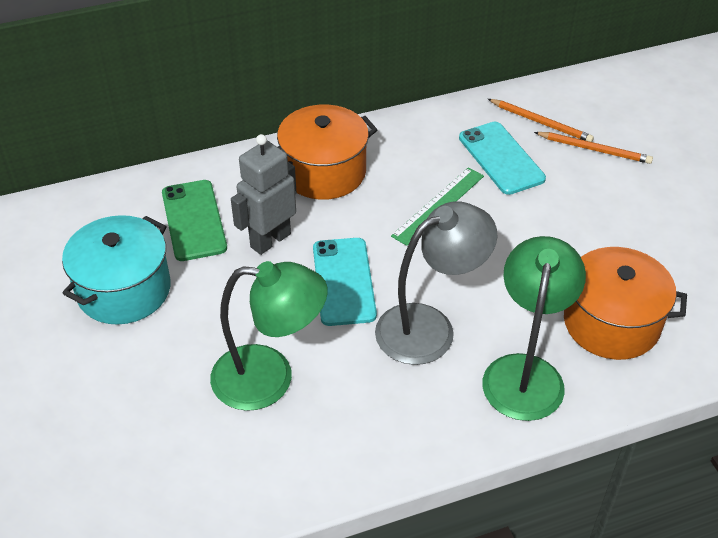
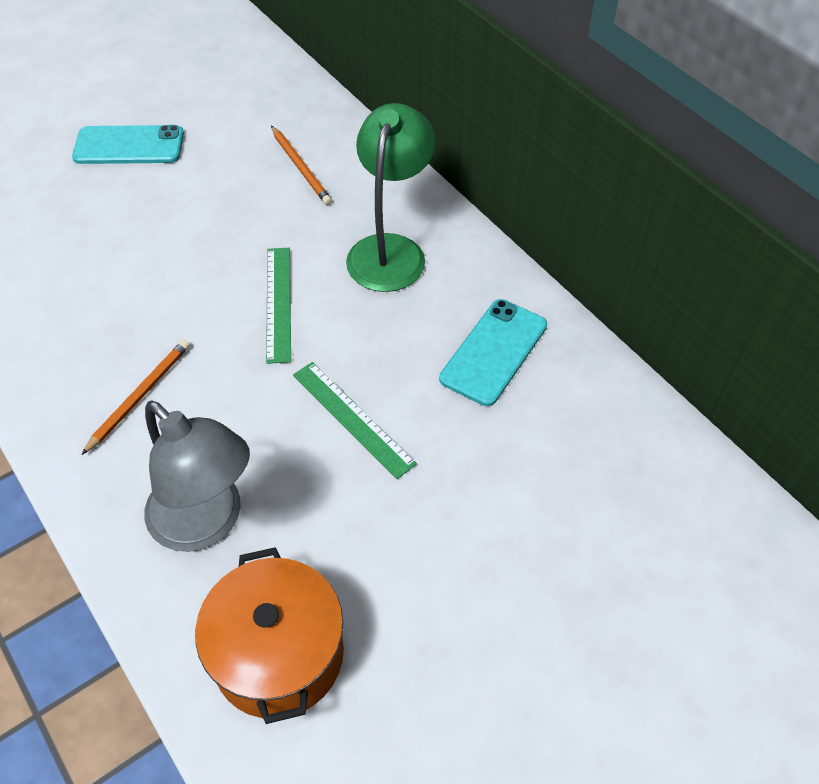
green lamp: [210,261,328,411] [482,236,586,421] = 2 -> [346,103,436,292] = 1
green phone: [162,180,227,261] = 1 -> none = 0
green ruler: [391,167,484,246] = 1 -> [266,248,291,364] [293,362,417,479] = 2
grey robot: [231,134,297,255] = 1 -> none = 0
orange pot: [277,104,377,200] [564,247,687,360] = 2 -> [195,547,344,724] = 1
turquoise pot: [62,215,171,325] = 1 -> none = 0

